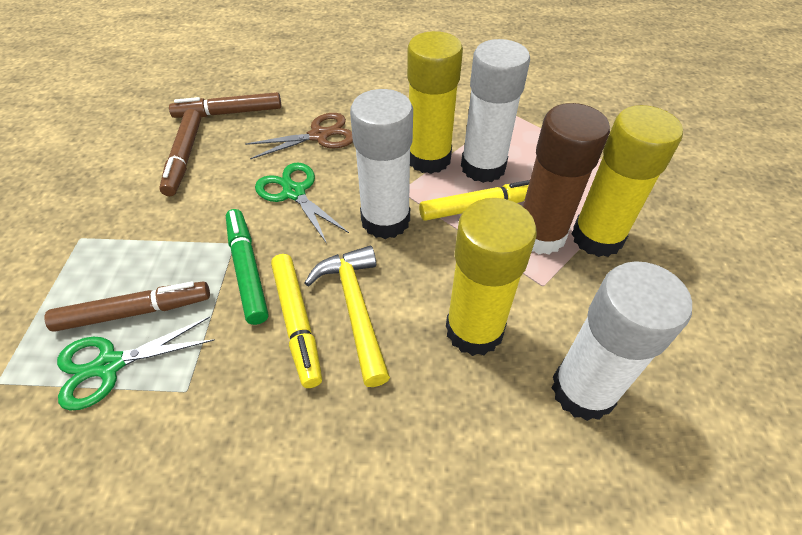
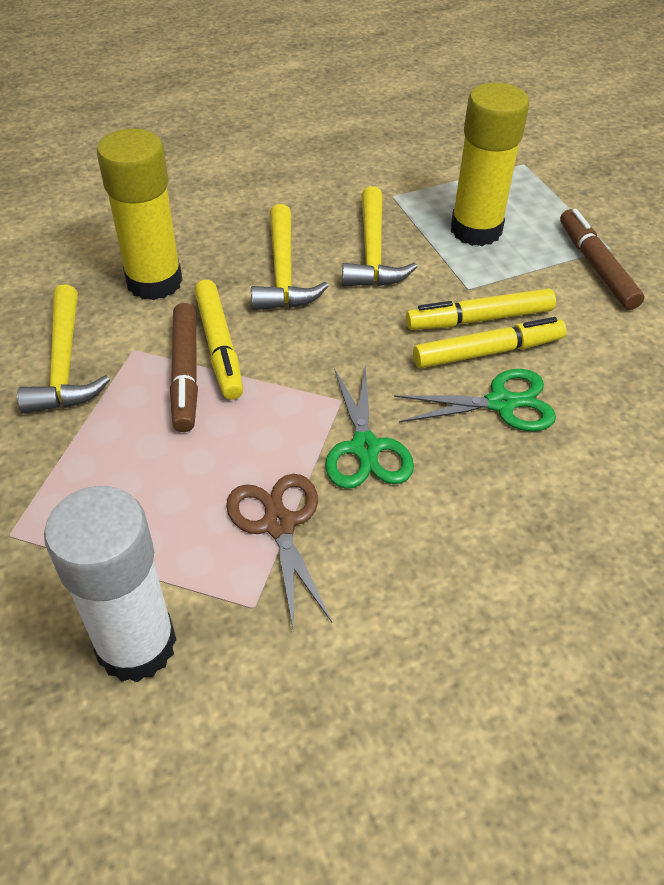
brown glue stick: [523,103,610,254] = 1 -> none = 0
brown marker: [44,282,210,332] [159,109,201,196] [169,92,281,118] = 3 -> [170,303,198,432] [560,209,644,310] = 2
green marker: [226,209,268,325] = 1 -> none = 0
white glue stick: [350,89,413,239] [461,39,530,183] [552,261,692,421] = 3 -> [44,486,176,682] = 1
yellow glue stick: [407,31,463,174] [446,198,537,356] [572,105,683,257] = 3 -> [97,128,183,300] [451,82,530,246] = 2
yellow hammer: [305,246,390,387] = 1 -> [17,284,110,414] [251,204,329,310] [342,186,417,286] = 3
yellow marker: [271,254,322,388] [419,180,530,221] = 2 -> [194,280,243,400] [406,288,556,330] [413,317,566,368] = 3

